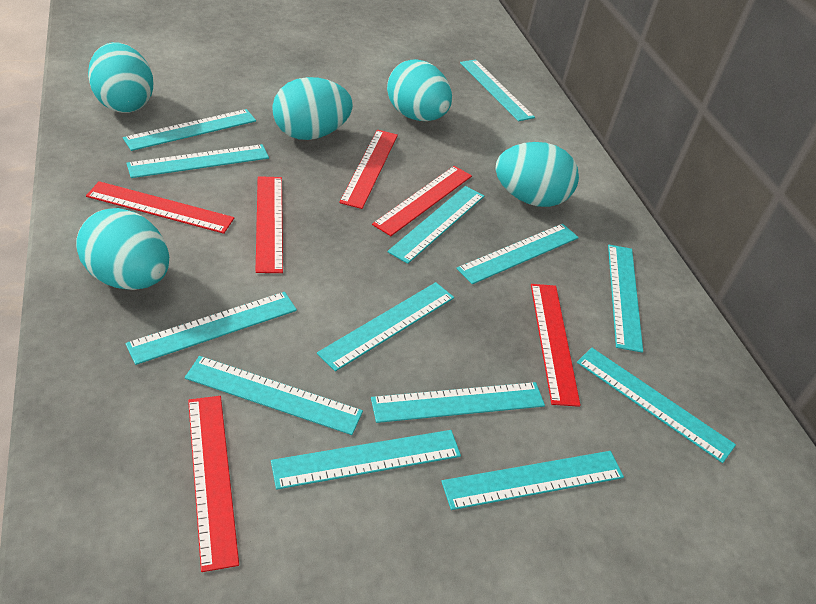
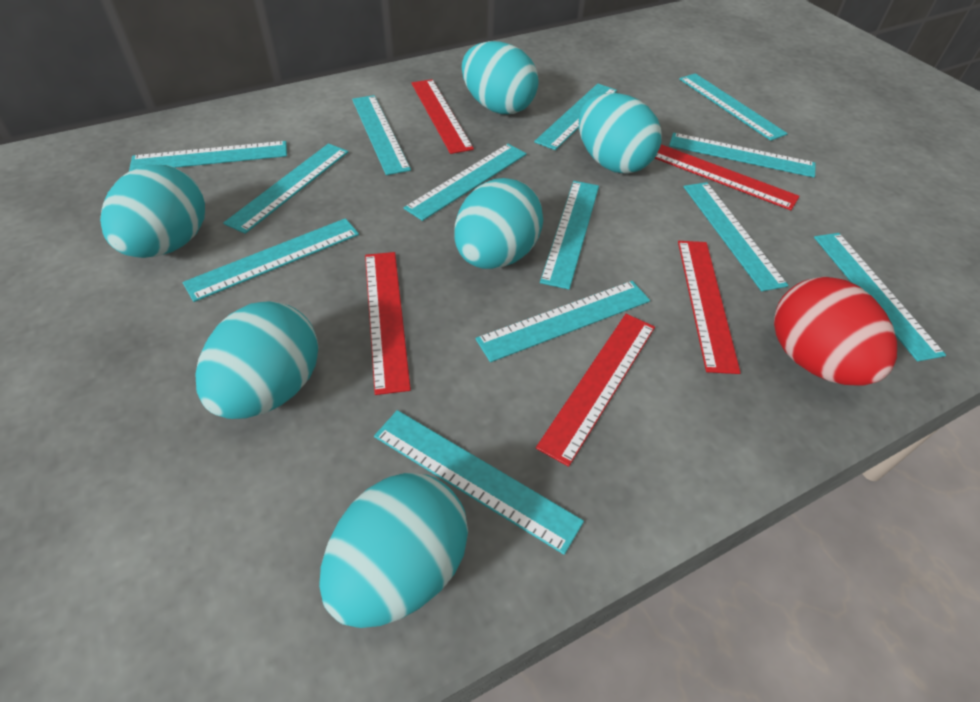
red egg: none = 0 -> [774,277,897,386] = 1
red ruler: [86,181,234,234] [188,396,239,572] [255,176,283,273] [339,130,398,209] [372,166,472,236] [531,284,581,407] = 6 -> [365,252,411,395] [412,79,474,154] [536,314,655,467] [655,144,800,210] [678,241,741,374] = 5
turquoise egg: [76,208,169,290] [88,42,153,113] [272,77,353,140] [387,59,452,121] [495,142,579,207] = 5 -> [100,164,205,258] [195,301,318,419] [319,473,468,628] [454,178,543,269] [462,41,538,114] [579,93,662,173] = 6

